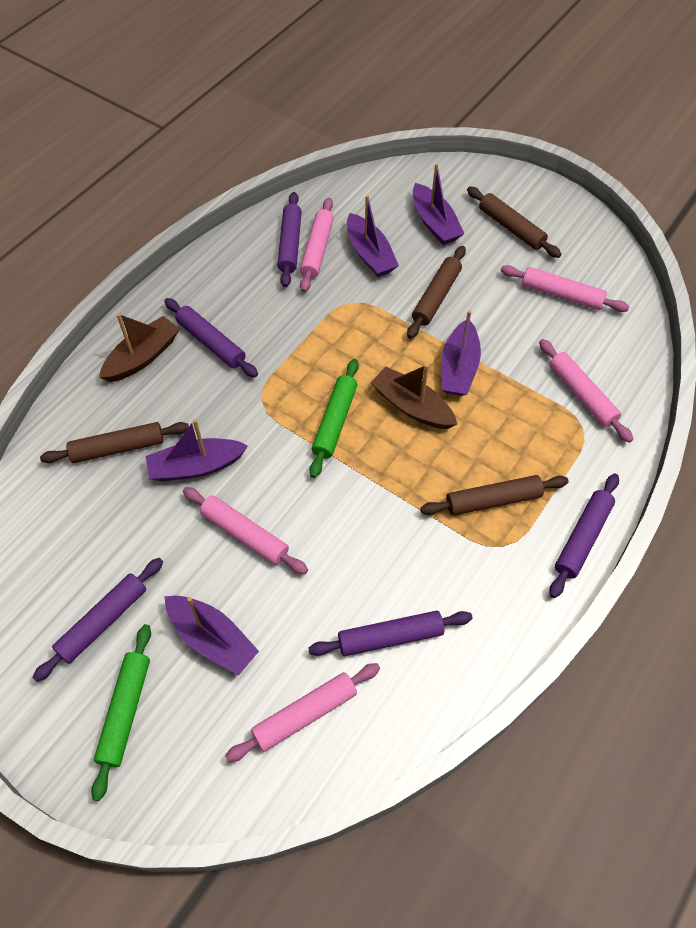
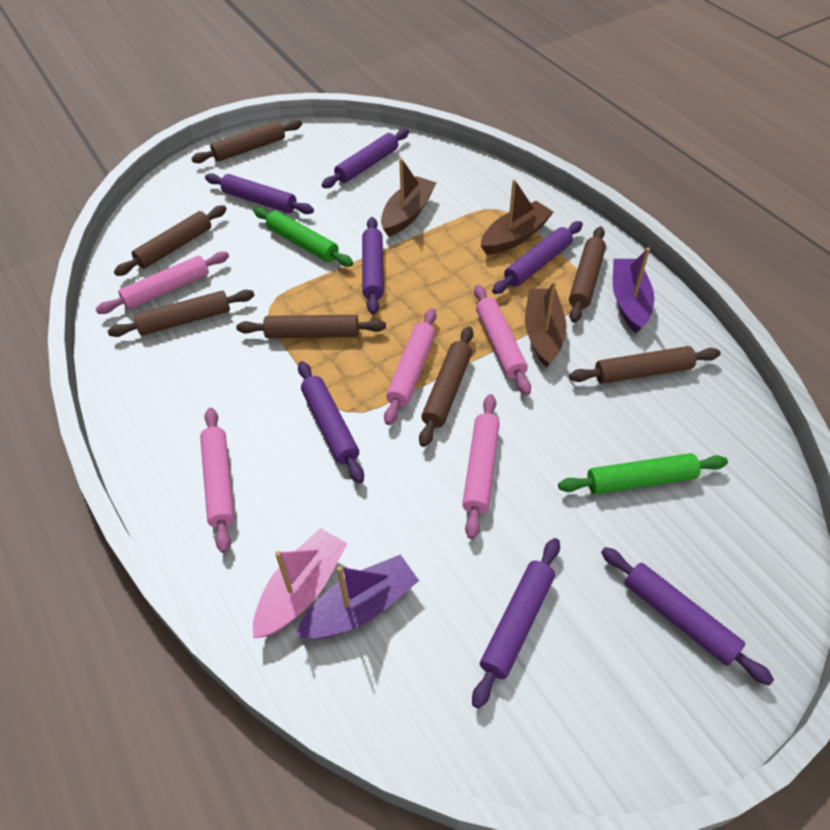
brown boat: [99,313,180,382] [370,364,457,429] = 2 -> [381,158,436,237] [481,179,553,255] [525,281,567,368] = 3
brown rolling pin: [40,422,189,463] [407,246,466,339] [420,475,569,516] [467,186,562,258] = 4 -> [108,290,255,337] [114,205,227,276] [191,120,302,163] [236,315,386,338] [419,326,473,447] [569,226,606,323] [569,346,721,384] = 7
pink boat: none = 0 -> [253,528,347,638] = 1
purple boat: [146,419,248,481] [165,596,259,675] [347,195,399,277] [413,163,465,245] [441,310,481,396] = 5 -> [295,554,419,639] [613,248,654,333] = 2
purple rolling pin: [32,558,163,682] [165,298,258,377] [277,192,302,287] [308,611,473,656] [549,473,619,598] = 5 -> [205,173,314,214] [298,361,364,484] [322,129,409,188] [362,217,384,315] [472,538,560,709] [492,221,583,294] [601,547,774,686] = 7

